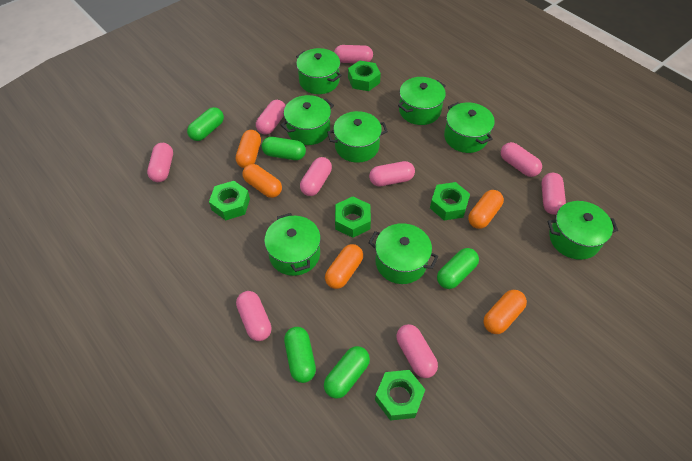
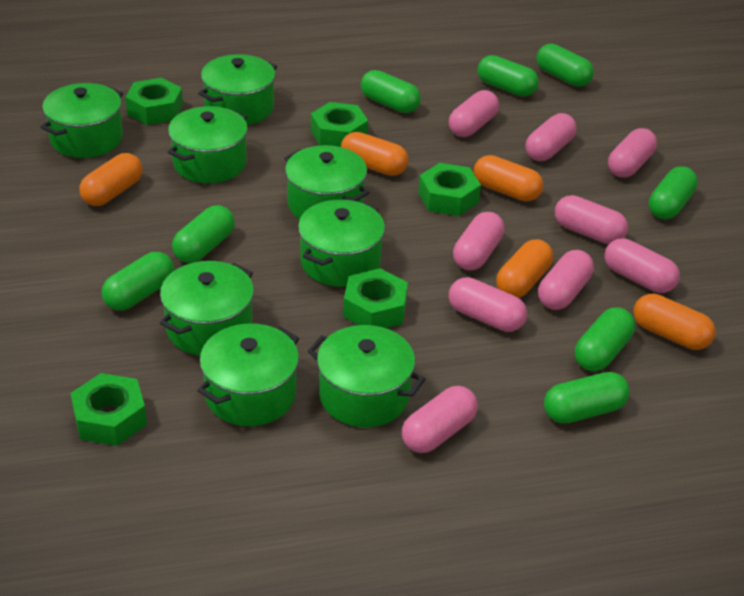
green capsule: [187,107,224,141] [261,137,306,160] [284,327,316,383] [324,346,370,399] [437,248,479,289] = 5 -> [101,252,174,311] [172,205,235,263] [361,70,421,113] [478,55,539,96] [536,44,594,87] [544,372,630,424] [575,307,635,371] [649,166,698,219] = 8

